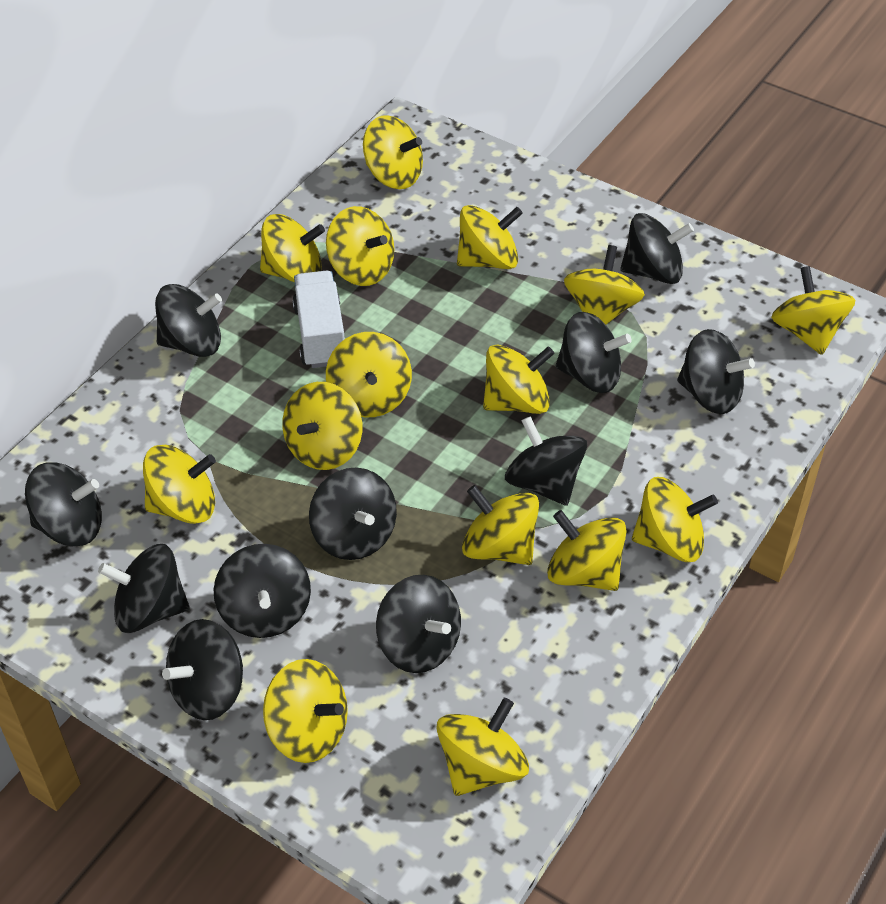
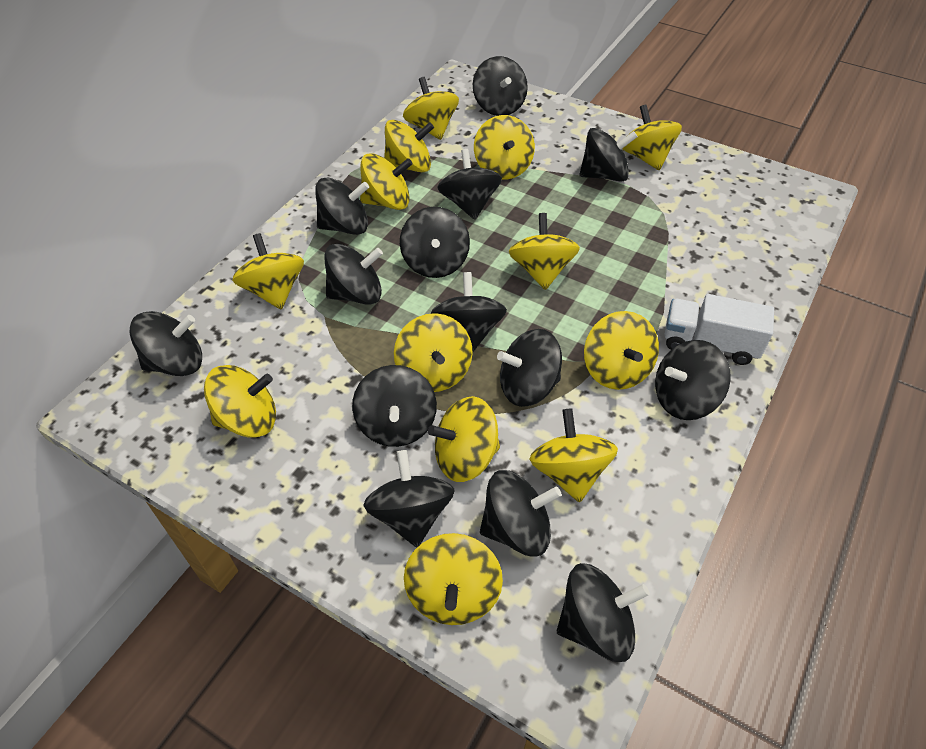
black spinning top: [25,462,102,547] [98,544,190,633] [155,284,222,357] [162,619,243,720] [213,544,311,638] [309,468,397,560] [376,575,461,673] [505,416,587,506] [556,312,632,393] [620,213,694,284] [677,329,755,414] = 11 -> [129,311,202,376] [315,178,369,235] [324,244,383,305] [352,365,437,447] [363,450,454,547] [400,207,470,278] [431,272,507,353] [437,149,502,220] [473,56,528,116] [480,470,561,557] [497,329,562,407] [557,563,649,662] [580,128,638,182] [655,340,731,420] = 14
yellow spinning top: [143,445,216,524] [260,214,325,283] [263,659,348,763] [282,382,362,470] [326,206,394,286] [326,332,412,417] [363,115,423,189] [436,698,529,796] [457,205,523,269] [462,485,539,565] [483,344,554,414] [547,510,627,591] [564,245,645,324] [632,477,718,562] [771,266,855,355] = 15 -> [204,365,276,438] [232,233,304,309] [360,153,413,210] [384,120,434,172] [394,313,473,392] [403,77,459,140] [404,533,503,625] [428,396,500,482] [474,115,535,180] [509,213,580,290] [529,408,618,502] [584,311,659,390] [622,104,682,170] = 13

